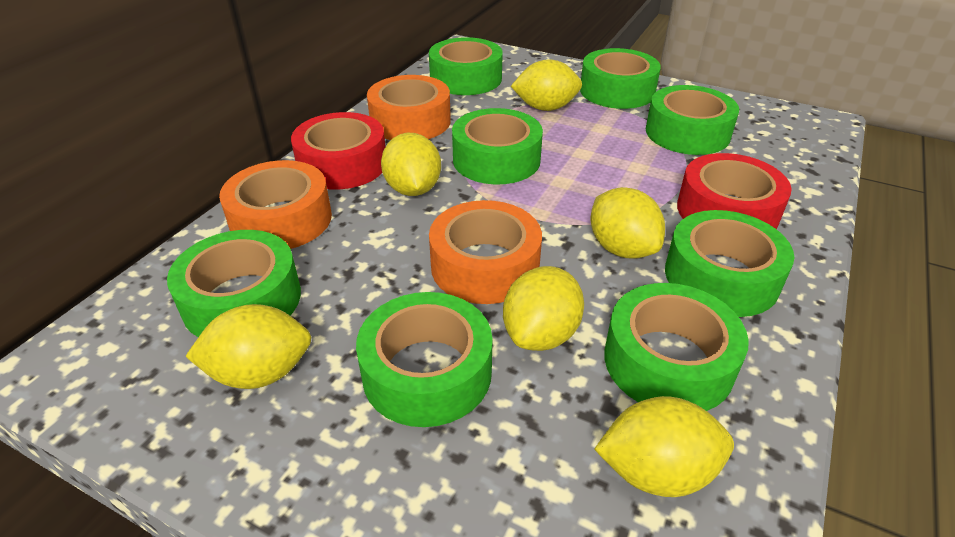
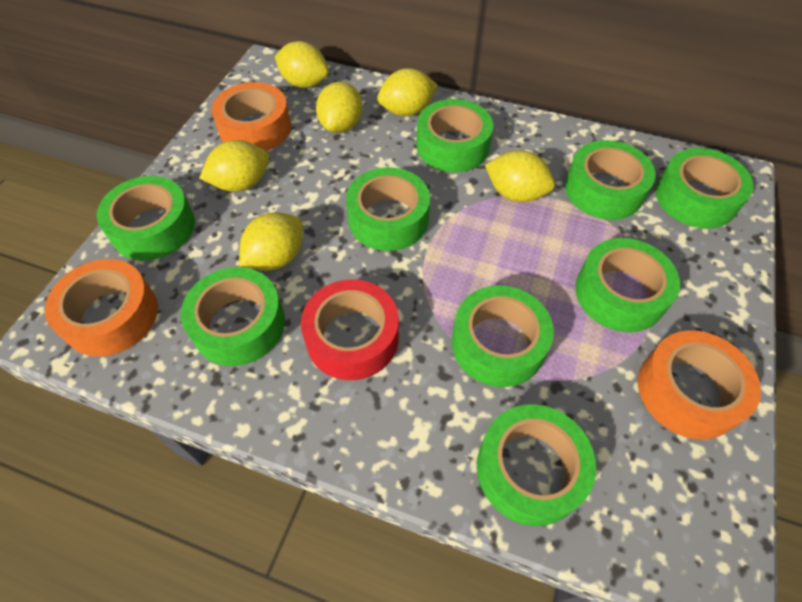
green tape: [167,230,301,337] [356,292,493,427] [429,37,503,95] [452,108,543,185] [580,48,661,109] [604,283,749,411] [646,85,739,155] [665,210,794,317] = 8 -> [97,176,195,260] [181,267,285,366] [346,167,430,251] [417,99,493,172] [452,285,554,387] [477,404,596,526] [565,140,656,220] [575,238,680,332] [656,148,754,229] = 9
red tape: [291,112,386,189] [677,153,792,229] = 2 -> [301,279,399,380] = 1

